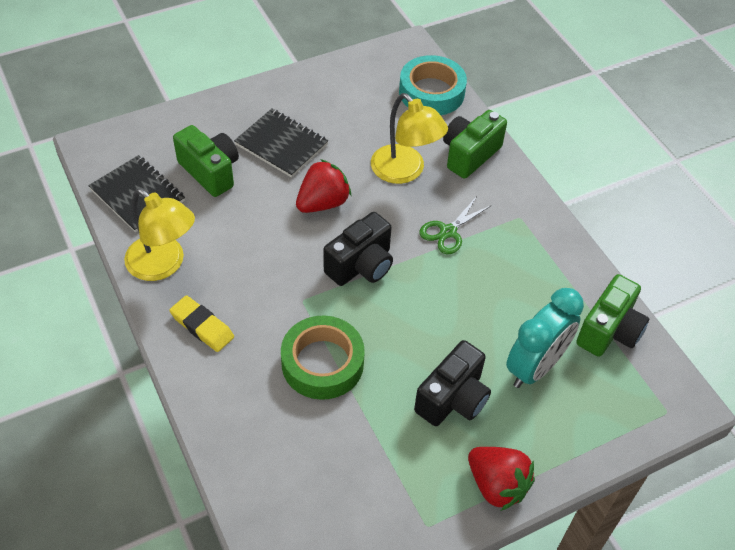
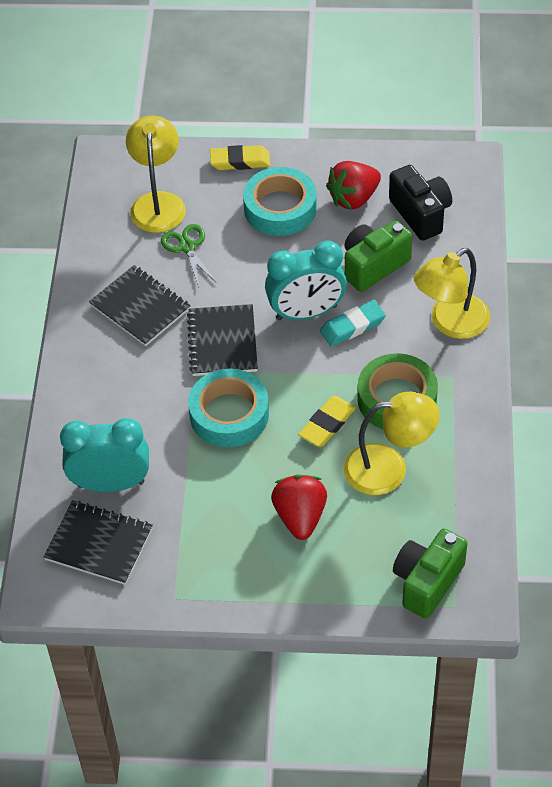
black camera: [324,212,393,286] [414,340,491,426] = 2 -> [389,165,452,241] = 1
black notebook: [88,155,185,232] [234,109,328,178] = 2 -> [43,500,153,585] [89,265,191,346] [187,304,258,376] = 3
green camera: [173,125,239,197] [443,110,507,179] [576,274,649,357] = 3 -> [344,220,412,292] [393,529,467,619] = 2
turquoise clock: [506,288,584,388] = 1 -> [60,418,149,492] [265,241,347,320] = 2
turquoise eraser: none = 0 -> [320,300,386,346] = 1
turquoise tape: [399,55,467,115] = 1 -> [188,368,269,447] [243,167,317,236] = 2
yellow eraser: [169,295,234,352] = 1 -> [210,145,270,170] [298,396,356,447] = 2
yellow lamp: [124,189,195,281] [371,93,448,184] = 2 -> [126,115,186,233] [344,392,440,495] [414,248,490,339] = 3

